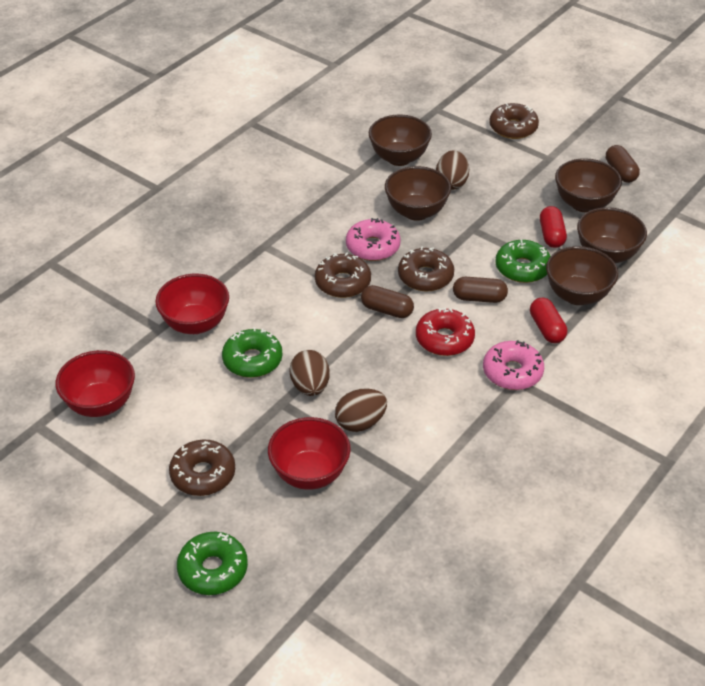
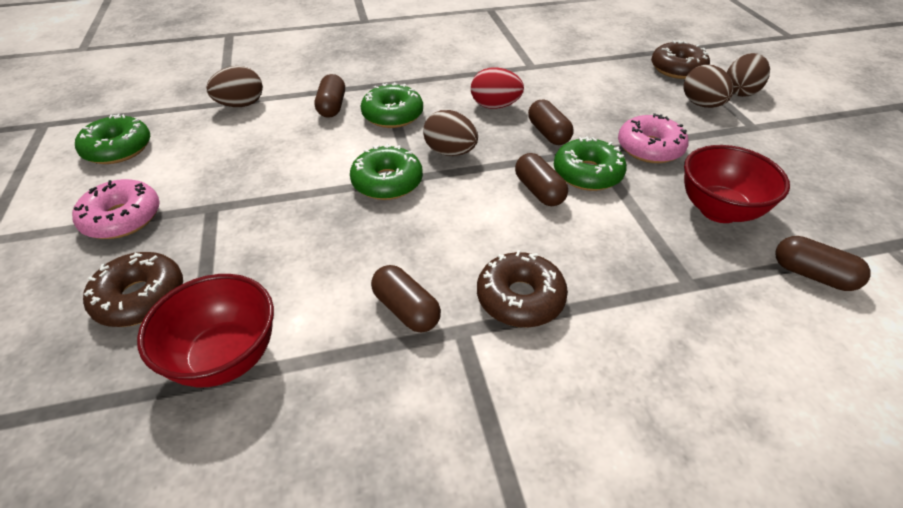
brown bowl: [369,115,432,166] [385,166,451,221] [546,246,618,305] [555,158,622,212] [577,207,647,263] = 5 -> none = 0
brown capsule: [361,285,414,318] [453,277,508,303] [606,145,640,183] = 3 -> [315,74,345,118] [371,265,441,332] [515,153,568,206] [528,100,574,145] [775,236,871,291] = 5
brown donut: [169,439,235,496] [315,253,371,298] [398,247,454,291] [489,103,539,139] = 4 -> [83,252,183,327] [477,250,568,327] [651,40,710,79] = 3
brown egg: [289,350,330,396] [335,388,387,432] [436,150,469,190] = 3 -> [206,66,263,107] [423,110,478,156] [683,64,734,108] [727,53,770,97] = 4
green donut: [177,532,248,595] [222,327,282,378] [495,239,550,283] = 3 -> [75,114,150,164] [350,144,423,200] [361,82,423,128] [554,136,627,191] = 4
red bowl: [56,350,135,417] [155,274,229,334] [268,417,351,490] = 3 -> [137,274,274,387] [684,145,790,223] = 2
red capsule: [530,298,567,343] [540,206,567,248] = 2 -> none = 0
red donut: [416,307,475,356] = 1 -> none = 0
red egg: none = 0 -> [471,67,524,109] = 1

